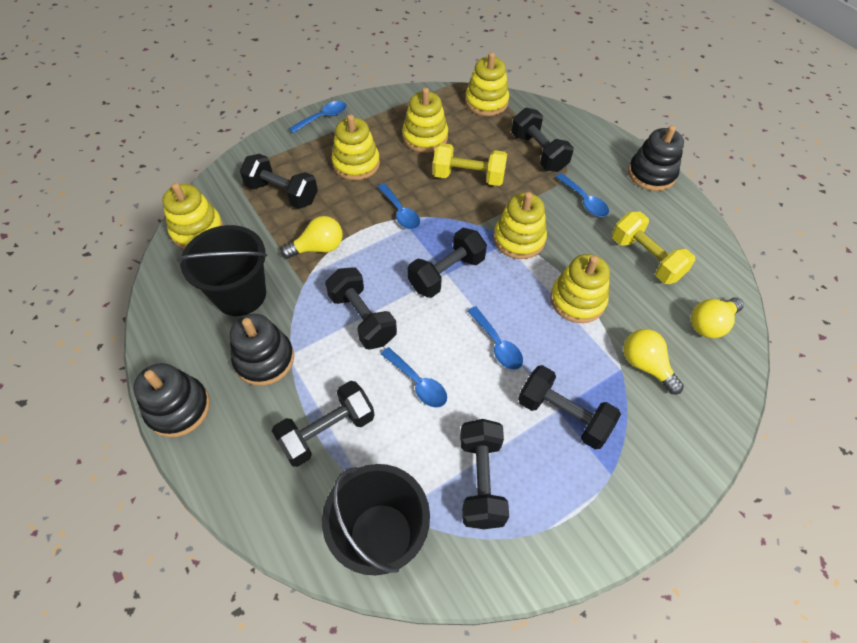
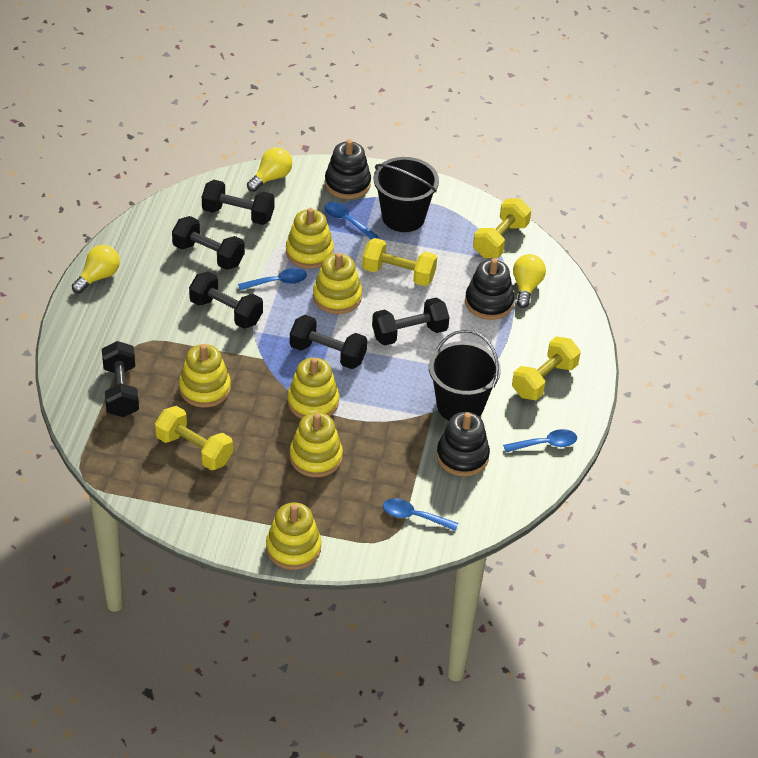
black dumbbell: [240,154,318,209] [272,381,374,467] [325,267,397,350] [408,228,487,298] [460,419,509,529] [511,108,574,172] [518,365,621,449] = 7 -> [102,341,139,417] [172,216,245,270] [189,271,263,329] [202,180,275,225] [290,315,367,369] [372,297,450,345] = 6
blue spoon: [289,101,347,133] [377,183,420,229] [381,347,447,408] [467,306,523,370] [556,173,609,217] = 5 -> [238,268,307,290] [324,202,379,239] [383,498,458,531] [503,429,577,452] = 4
yellow dumbbell: [433,143,507,186] [612,211,695,284] = 2 -> [155,406,233,470] [362,238,437,286] [473,198,531,258] [512,337,580,400] = 4

